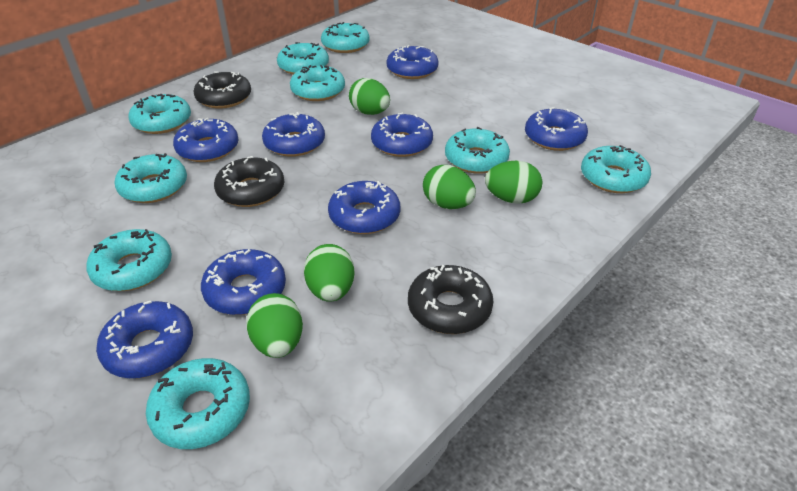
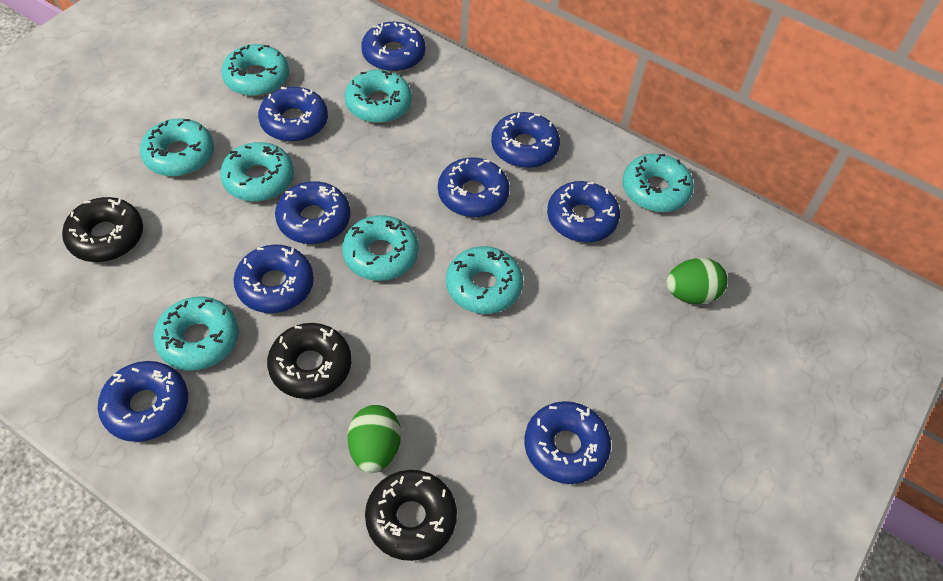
blue donut: [96,300,193,378] [173,117,239,162] [201,249,286,315] [262,112,325,157] [328,181,401,234] [371,112,433,157] [387,45,439,79] [525,107,588,151] = 8 -> [98,361,188,442] [233,245,314,313] [258,87,328,142] [275,181,350,244] [361,22,426,72] [438,157,510,217] [491,112,560,168] [524,401,611,484] [547,181,620,242] = 9
green egg: [246,293,303,358] [304,244,355,302] [349,78,390,115] [423,165,476,209] [485,161,542,204] = 5 -> [348,405,401,473] [666,258,728,304] = 2
turquoise donut: [86,229,172,291] [115,153,187,203] [128,94,191,134] [146,358,250,449] [277,42,329,75] [290,65,345,101] [321,22,369,53] [445,127,510,174] [581,145,651,193] = 9 -> [140,119,214,177] [153,297,239,370] [220,142,294,202] [221,44,289,96] [342,215,419,281] [345,70,412,123] [446,246,523,314] [622,154,694,212] = 8

